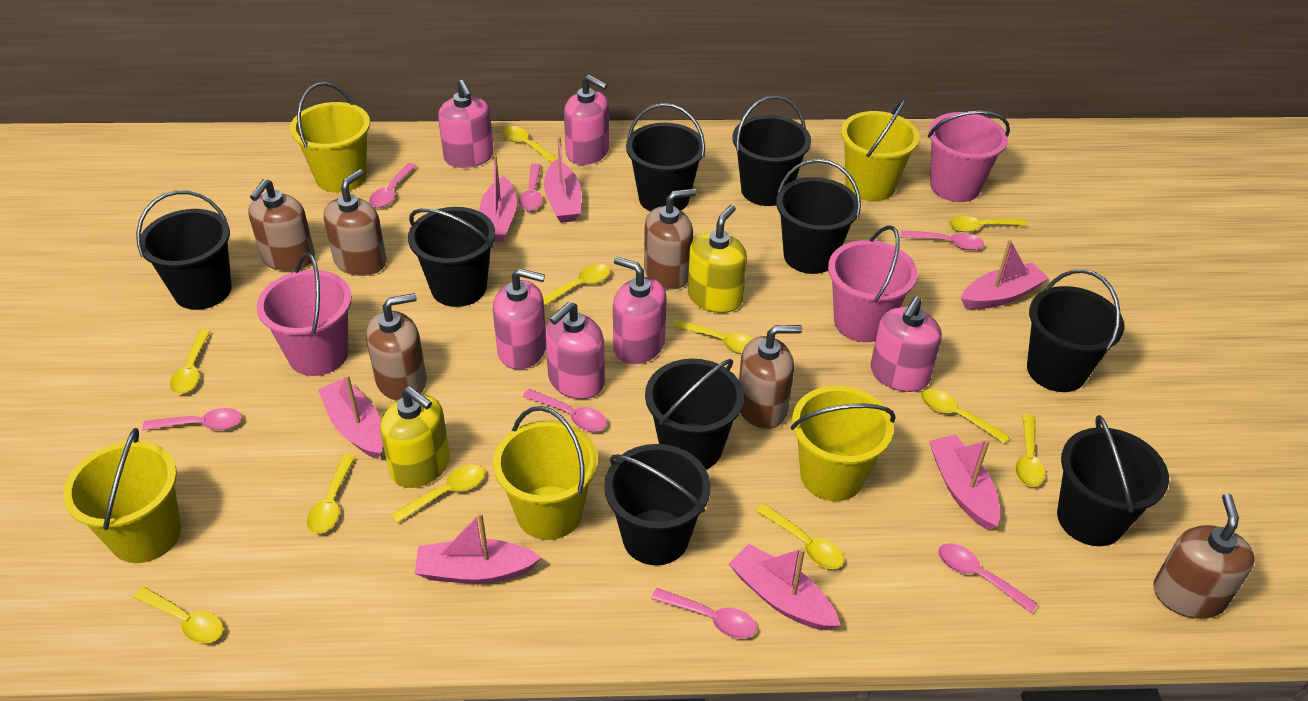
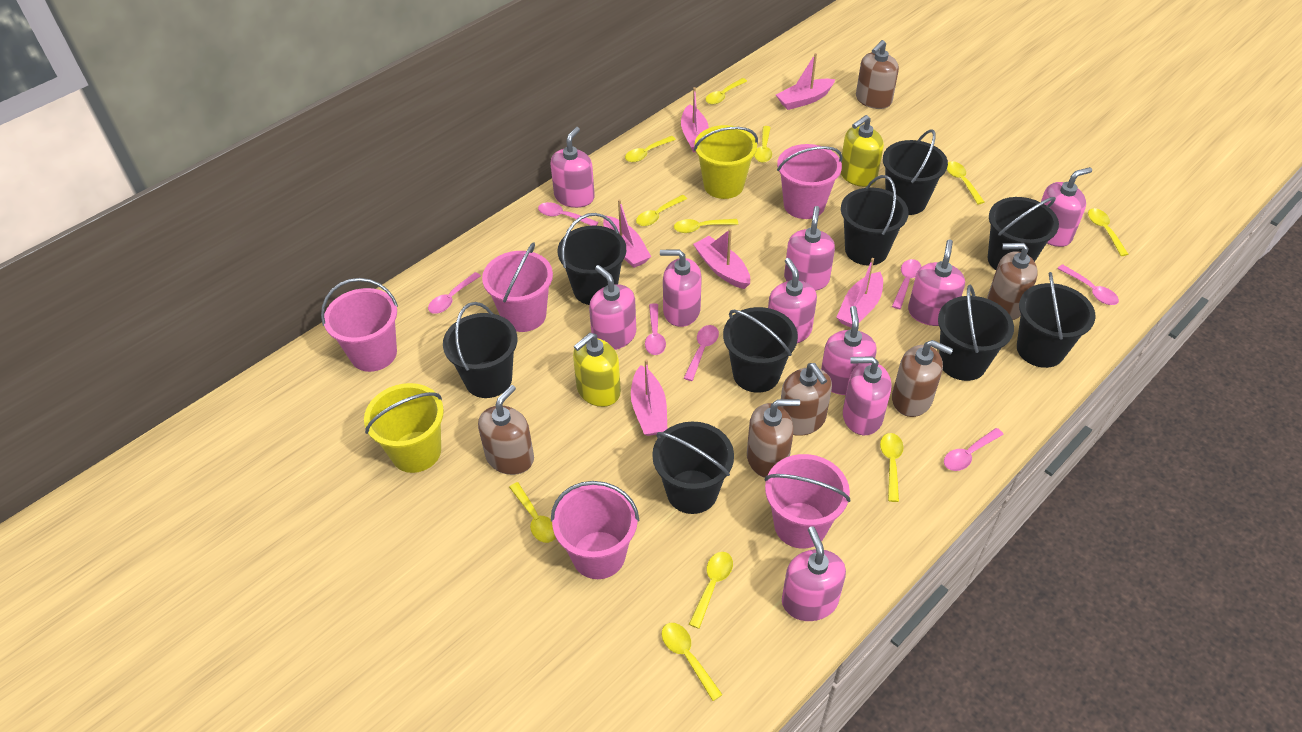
pink boat: [318,375,383,459] [415,512,541,584] [479,155,517,242] [544,137,581,223] [729,544,840,630] [929,435,1000,529] [961,240,1049,310] = 7 -> [603,199,651,268] [631,359,667,436] [681,87,709,152] [693,229,750,289] [776,53,836,110] [836,258,883,328] = 6
pink bucket: [257,252,352,376] [828,225,918,342] [928,111,1010,202] = 3 -> [321,278,398,372] [482,242,553,332] [551,481,639,579] [765,454,850,549] [777,144,843,219] = 5
pink soap dispenser: [438,80,494,168] [493,268,546,370] [545,301,605,399] [564,75,609,165] [613,257,667,364] [871,296,942,392] = 6 -> [551,127,595,208] [589,265,636,350] [660,250,702,327] [768,258,817,343] [782,526,846,621] [784,206,835,291] [821,306,877,395] [843,356,891,435] [908,239,965,326] [1041,167,1092,247] = 10
yellow bucket: [63,428,181,563] [290,82,370,193] [493,406,598,540] [791,386,896,501] [841,98,919,201] = 5 -> [364,383,444,473] [694,125,758,199] = 2

